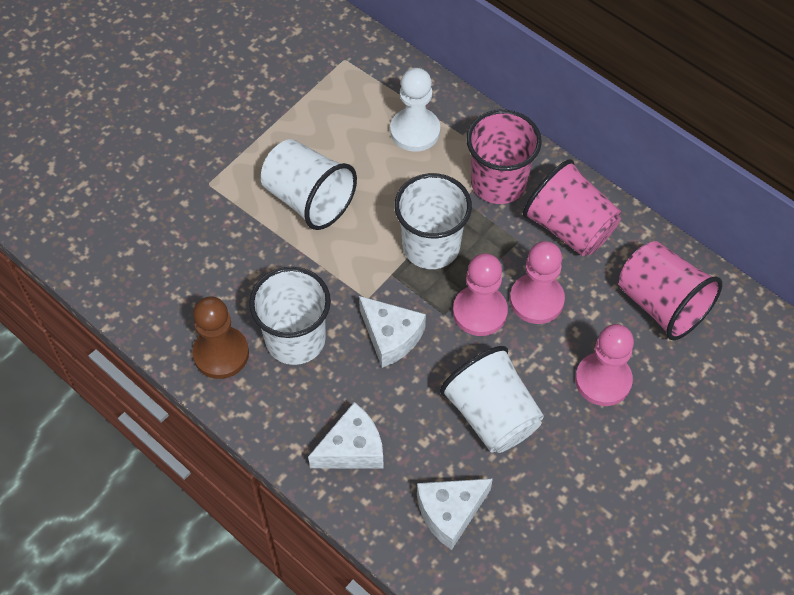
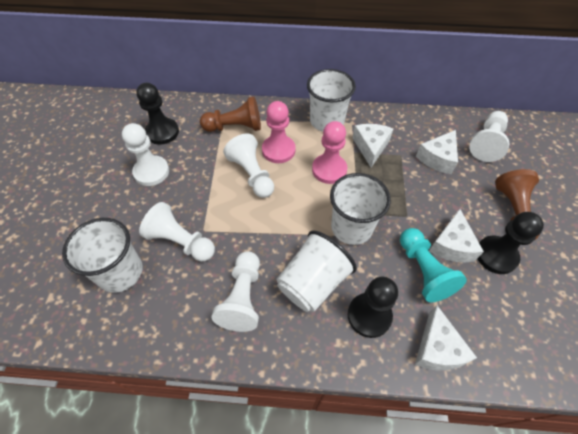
black pawn: none = 0 -> [136,83,179,145] [348,277,398,338] [478,212,544,274] = 3
brown pawn: [192,296,249,379] = 1 -> [200,96,261,132] [495,169,540,240] = 2
pink cup: [466,110,542,204] [523,159,621,256] [619,241,722,340] = 3 -> none = 0
pink pawn: [453,253,508,336] [510,241,565,324] [575,324,634,406] = 3 -> [262,101,296,163] [312,121,347,184] = 2
turquoise pawn: none = 0 -> [400,228,467,302] = 1
white cheese: [308,402,384,468] [359,296,426,368] [417,478,493,550] = 3 -> [353,124,393,167] [415,305,477,370] [416,130,458,174] [429,209,484,262] = 4
white pawn: [390,68,440,152] = 1 -> [122,123,169,186] [139,202,215,261] [211,251,260,332] [223,133,274,198] [469,111,509,162] = 5

